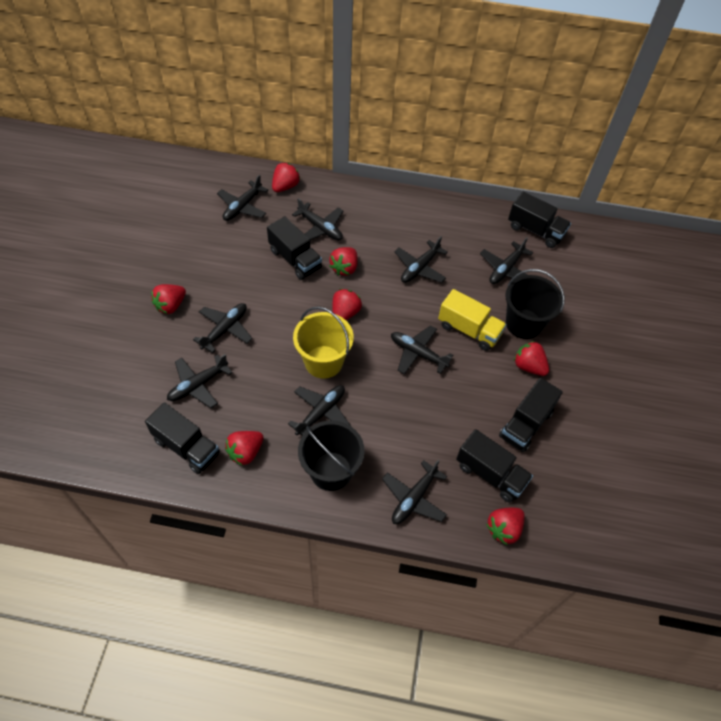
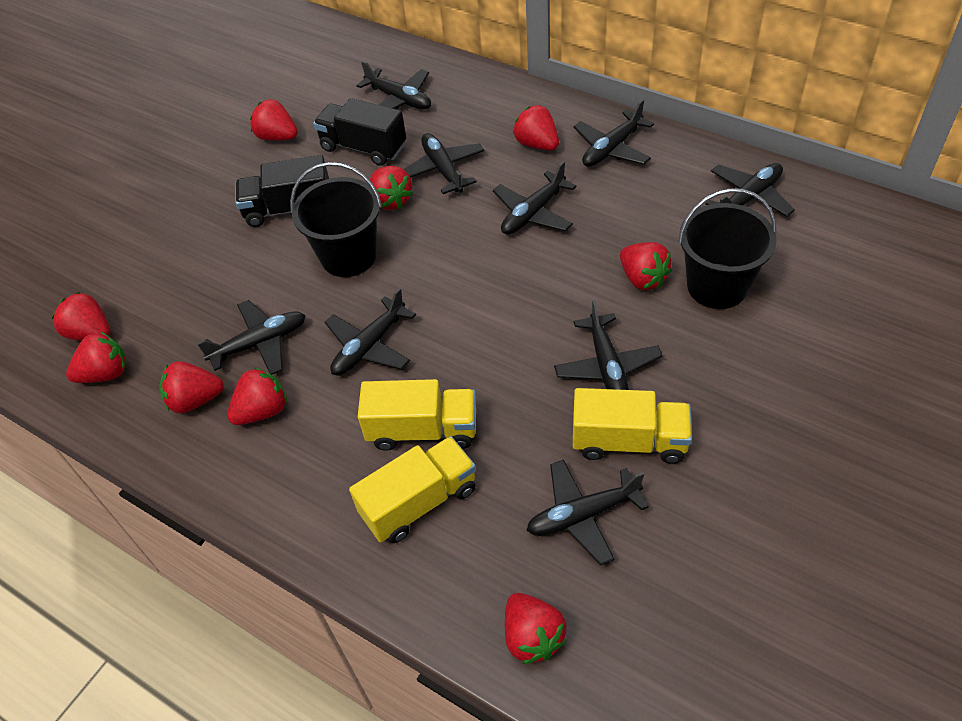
black truck: [145,402,220,474] [267,216,322,280] [456,429,533,503] [499,378,563,452] [508,192,571,248] = 5 -> [235,155,329,227] [313,98,406,166] = 2
red strawberry: [151,284,186,314] [225,431,264,466] [272,162,300,192] [329,247,358,276] [332,289,362,320] [486,508,525,545] [514,341,549,376] = 7 -> [51,292,110,341] [66,331,126,383] [159,361,224,414] [227,367,287,425] [250,99,298,141] [370,166,413,210] [505,593,567,664] [513,105,559,150] [620,242,672,290] = 9
yellow bucket: [293,306,354,378] = 1 -> none = 0
yellow truck: [438,289,507,351] = 1 -> [349,436,476,543] [358,379,476,451] [573,388,692,464] = 3

